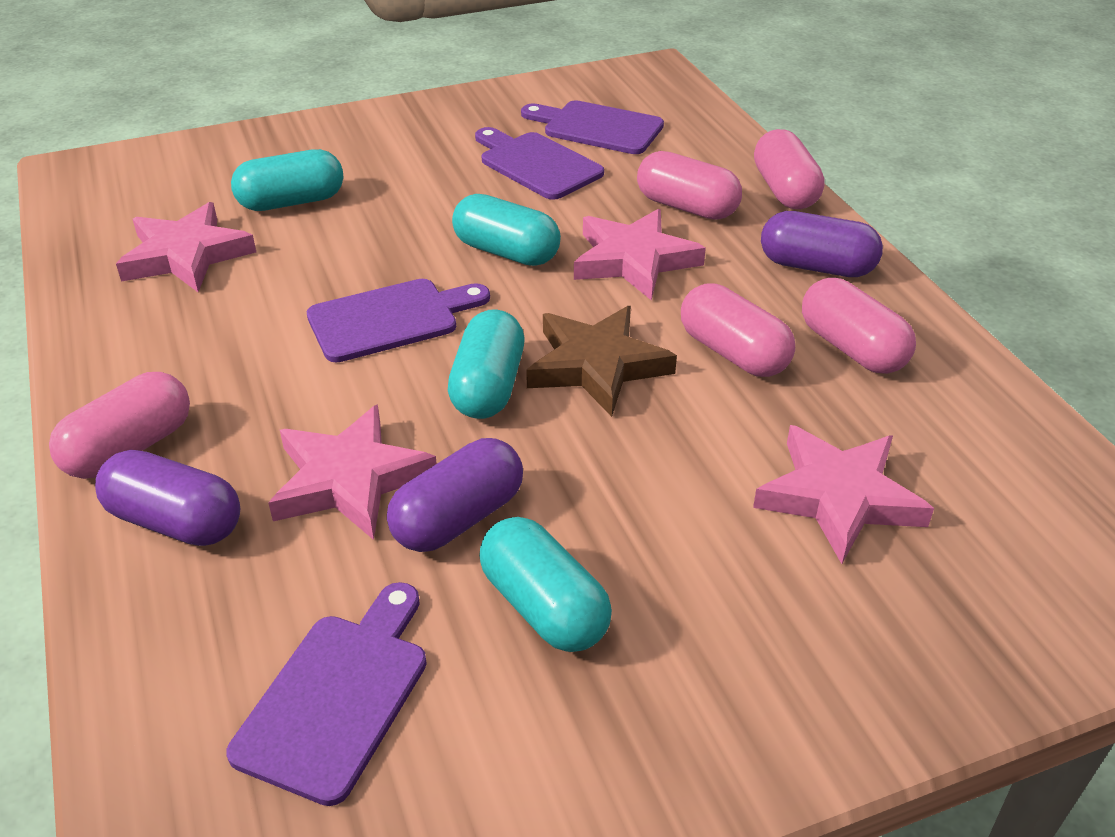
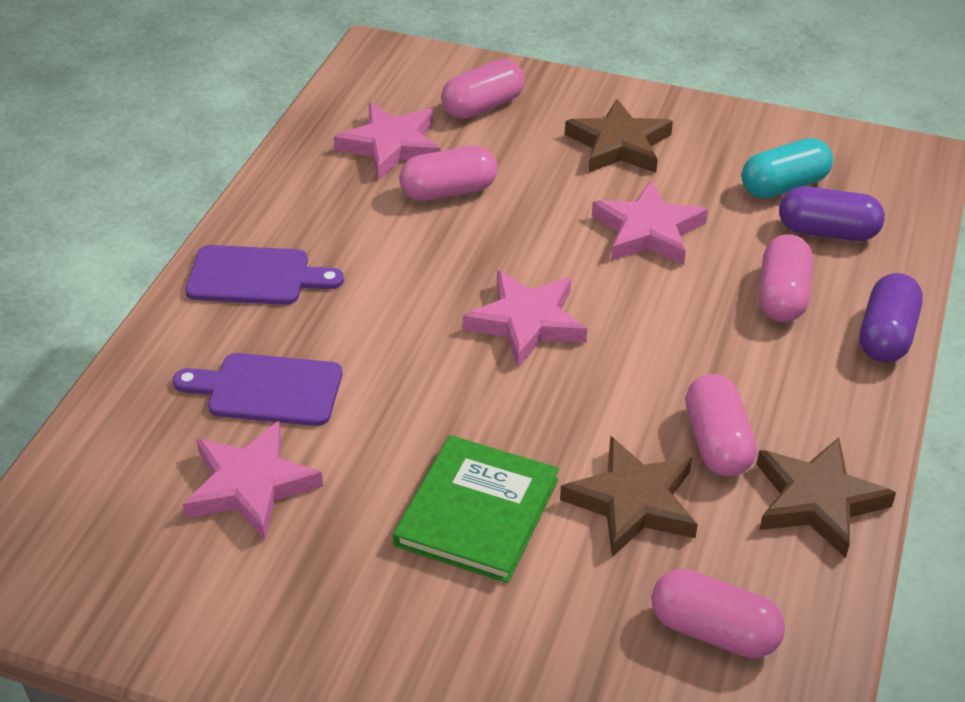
brown star: [526,306,677,417] = 1 -> [560,436,698,557] [565,99,673,173] [756,437,896,558] = 3
green book: none = 0 -> [393,435,559,583] = 1
purple capsule: [95,450,240,546] [387,438,523,552] [761,211,883,277] = 3 -> [779,186,885,241] [859,273,923,363] = 2
purple cutting board: [226,582,427,806] [307,279,490,362] [475,127,604,200] [521,100,664,154] = 4 -> [173,353,342,426] [185,245,344,305] = 2
turquoise capsule: [231,149,344,211] [448,309,524,419] [452,194,561,266] [479,517,612,652] = 4 -> [742,138,833,198] = 1

